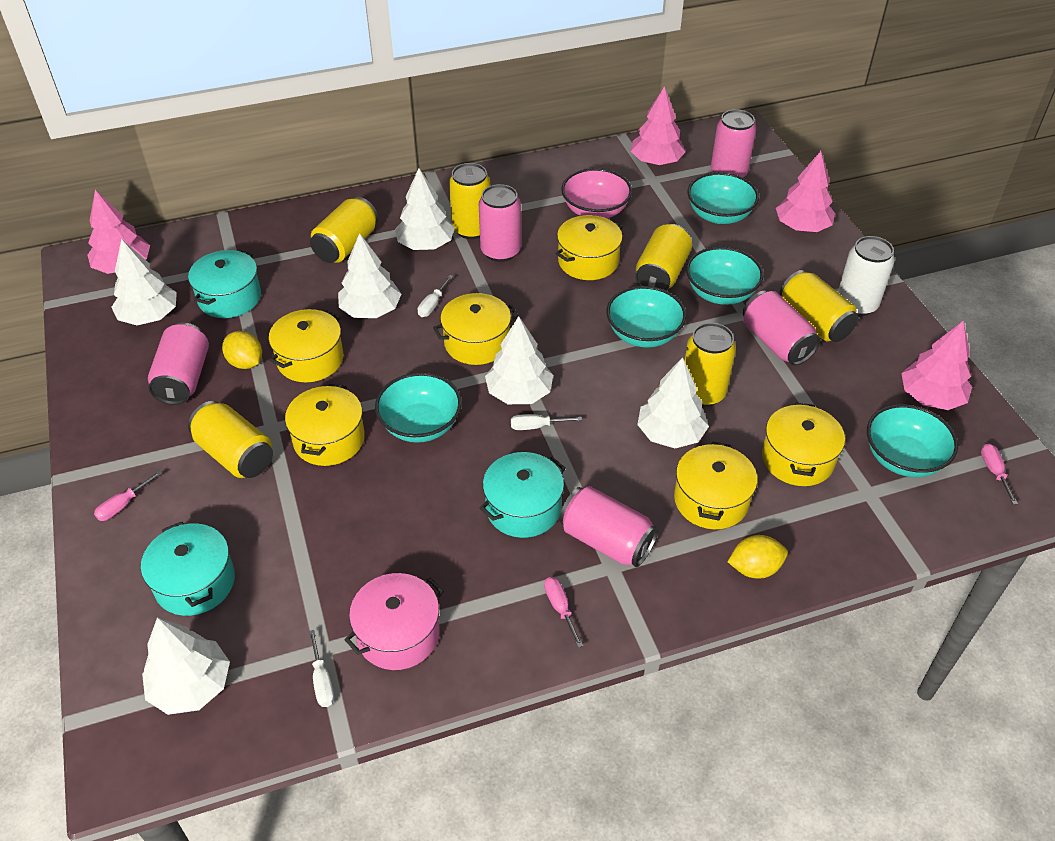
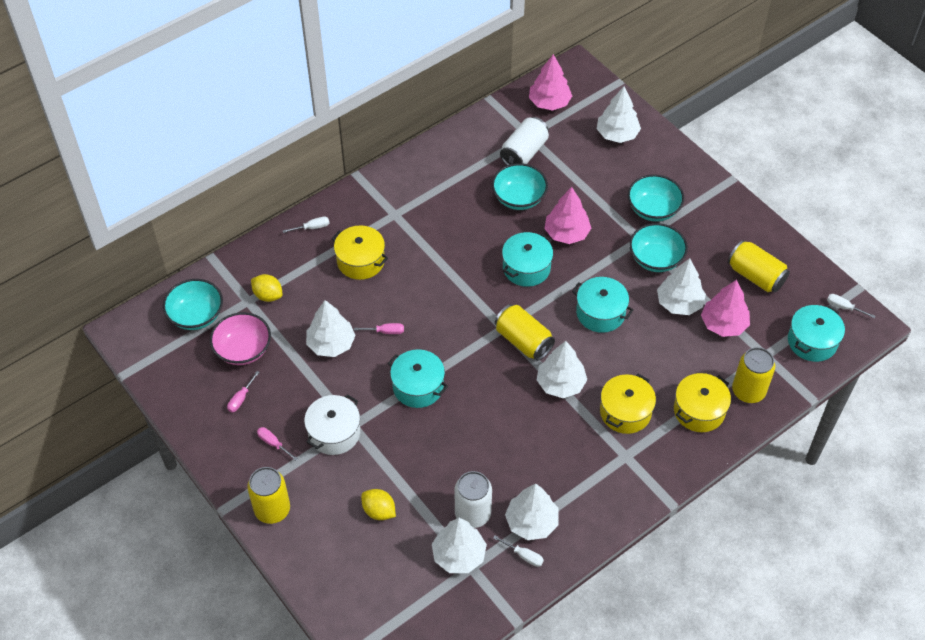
pink can: [148,323,209,405] [479,184,521,262] [559,486,658,567] [711,109,756,177] [743,291,820,365] = 5 -> none = 0
pink pot: [344,573,444,670] = 1 -> none = 0
pink tree: [87,190,150,274] [631,86,686,165] [776,151,835,232] [901,320,972,410] = 4 -> [529,54,572,111] [544,187,591,244] [701,280,750,337] = 3
turquoise bowl: [375,373,462,443] [606,286,686,348] [686,247,763,305] [687,172,759,224] [867,404,958,477] = 5 -> [163,279,223,330] [492,163,548,210] [628,174,684,222] [629,223,688,272] = 4
turquoise pot: [141,522,235,616] [188,250,261,318] [480,452,566,538] = 3 -> [388,349,448,408] [502,232,553,287] [572,277,633,333] [788,305,845,362] = 4
white can: [838,236,895,316] = 1 -> [455,471,492,528] [500,117,549,165] = 2
white pot: none = 0 -> [304,394,360,455] = 1
yellow can: [188,401,273,478] [310,196,378,263] [449,163,490,239] [635,224,692,291] [685,323,736,407] [779,270,858,342] = 6 -> [247,467,290,524] [495,304,555,361] [728,240,790,292] [732,347,775,403] = 4
yellow pot: [269,309,343,382] [285,384,365,466] [433,293,518,365] [556,215,623,280] [674,442,757,529] [762,402,845,486] = 6 -> [331,225,388,280] [600,374,656,434] [674,373,731,432] = 3

